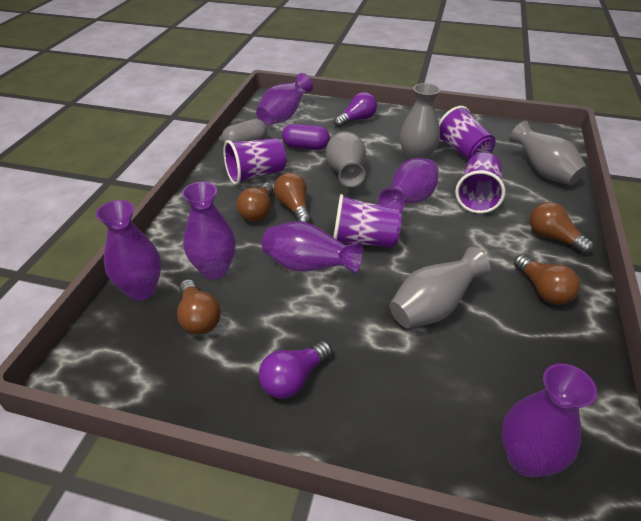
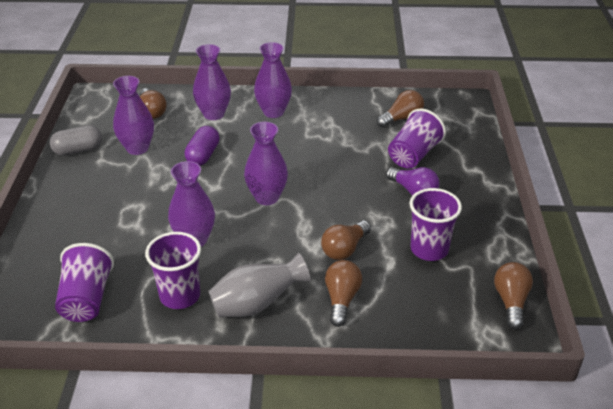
grey vase: [326,131,366,187] [390,247,491,328] [400,83,440,161] [509,121,587,185] = 4 -> [208,253,311,317] = 1
purple light bulb: [259,341,332,399] [334,92,377,127] = 2 -> [386,167,439,196] = 1
purple vase: [96,200,161,300] [182,182,236,280] [256,73,313,125] [262,221,363,274] [379,158,438,212] [501,363,597,477] = 6 -> [113,76,154,155] [168,161,215,247] [193,44,231,120] [244,122,288,205] [254,42,292,118] = 5

